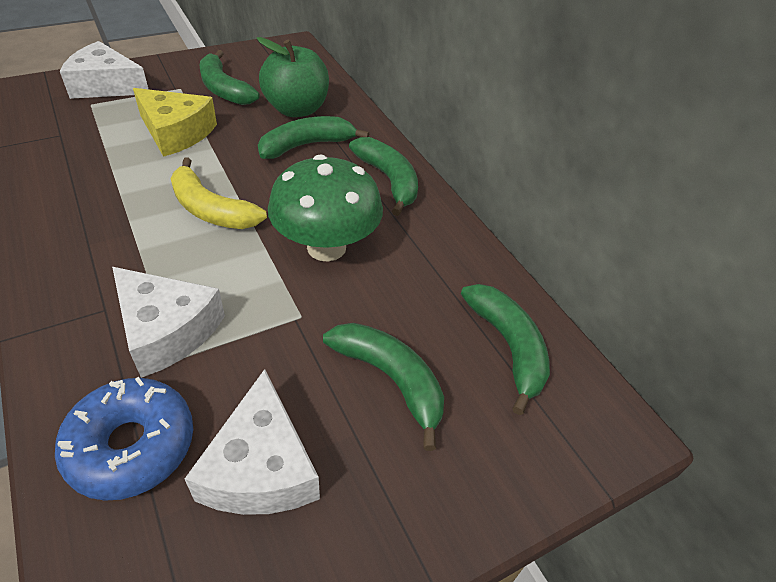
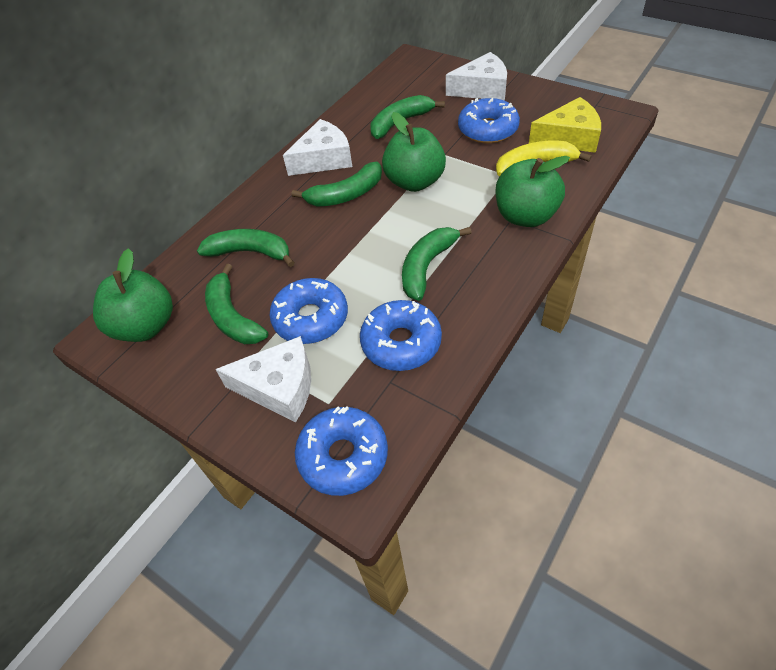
blue donut: [55,377,193,501] = 1 -> [269,278,348,344] [295,406,388,496] [360,300,442,371] [458,97,520,144] = 4
green apple: [256,37,329,117] = 1 -> [93,248,173,342] [382,112,446,192] [496,156,570,227] = 3
green mushroom: [268,155,383,262] = 1 -> none = 0

